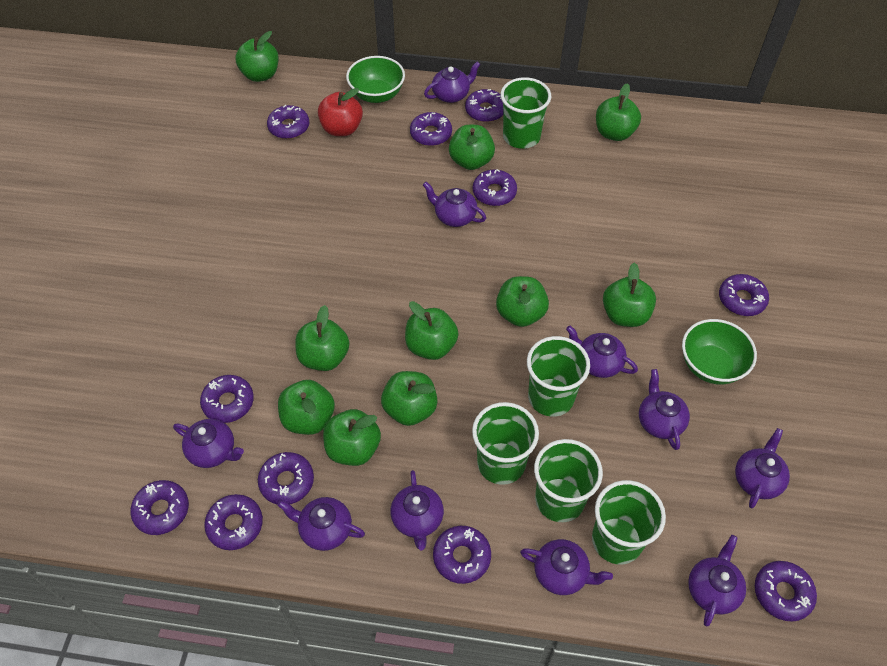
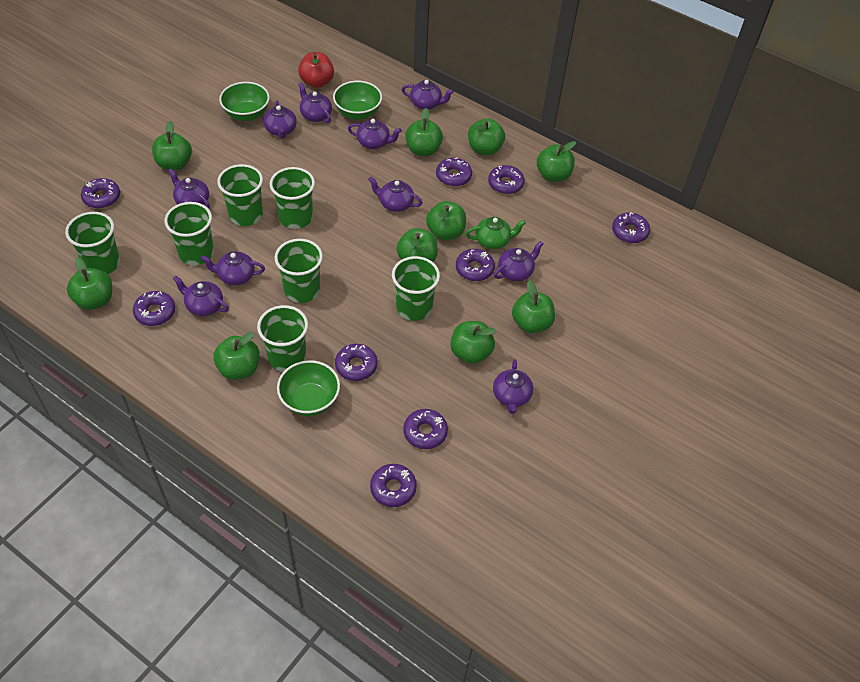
green bowl: [346,56,405,103] [682,319,757,384] = 2 -> [219,82,270,121] [277,360,340,416] [333,81,382,120] = 3
green cup: [472,402,539,485] [500,77,551,149] [527,336,590,417] [534,439,603,522] [592,480,666,564] = 5 -> [65,212,120,274] [164,202,214,265] [217,164,263,226] [257,305,308,372] [270,167,315,229] [274,239,323,303] [392,256,440,321] = 7
green teapot: none = 0 -> [466,217,526,249] = 1
purple donut: [130,480,189,535] [200,375,254,423] [204,494,263,550] [258,452,314,505] [267,105,309,139] [410,112,452,146] [433,526,491,584] [465,89,504,122] [473,169,517,206] [719,274,769,316] [755,561,817,622] = 11 -> [81,178,120,208] [133,291,175,326] [335,344,377,381] [370,464,417,507] [403,409,448,449] [436,157,472,186] [456,249,495,281] [488,165,525,194] [612,212,650,243] = 9

